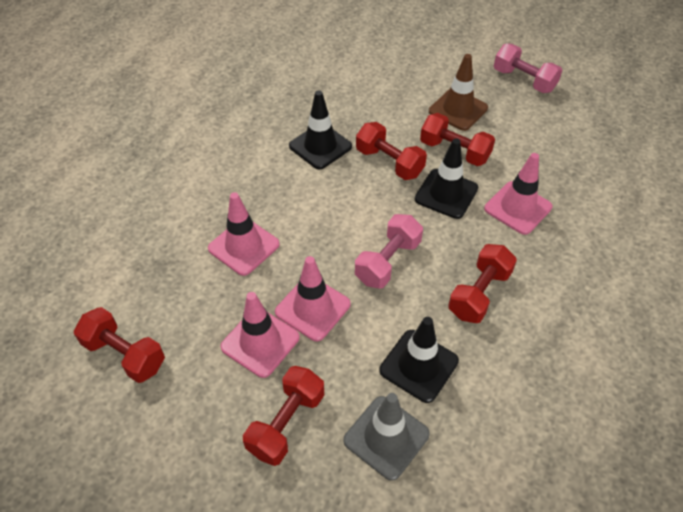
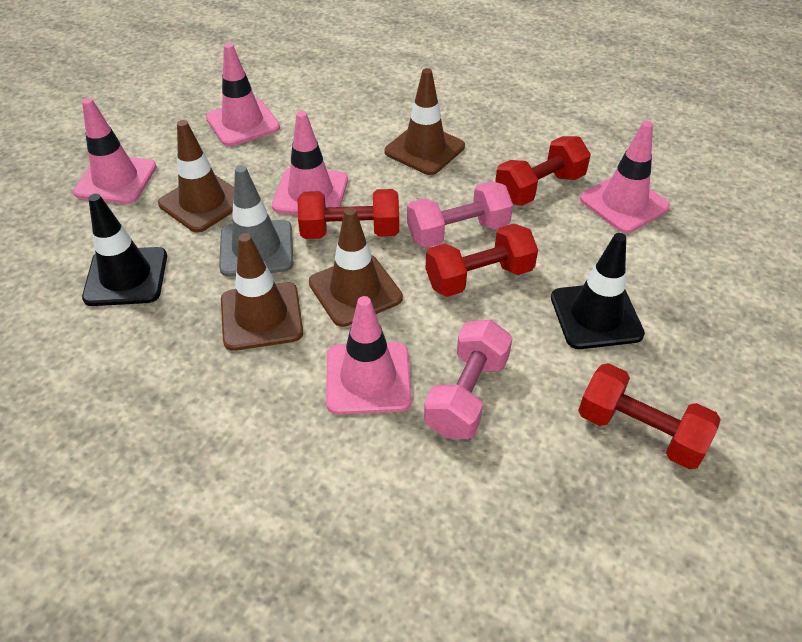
black traffic cone: [289,91,352,169] [379,317,459,403] [415,138,478,219] = 3 -> [82,194,167,306] [551,233,645,349] = 2
brown traffic cone: [429,54,488,131] = 1 -> [158,120,234,232] [221,233,303,351] [309,207,403,327] [385,68,465,175] = 4
pink traffic cone: [208,192,280,276] [221,292,300,378] [275,256,351,341] [484,153,552,235] = 4 -> [73,98,157,204] [206,43,280,146] [272,111,348,215] [326,296,412,414] [580,121,670,233] = 5
red dumbbell: [74,307,165,383] [243,366,324,466] [356,122,427,180] [420,113,495,166] [448,244,517,323] = 5 -> [298,189,399,239] [426,223,538,297] [495,136,591,206] [578,363,721,470] = 4

